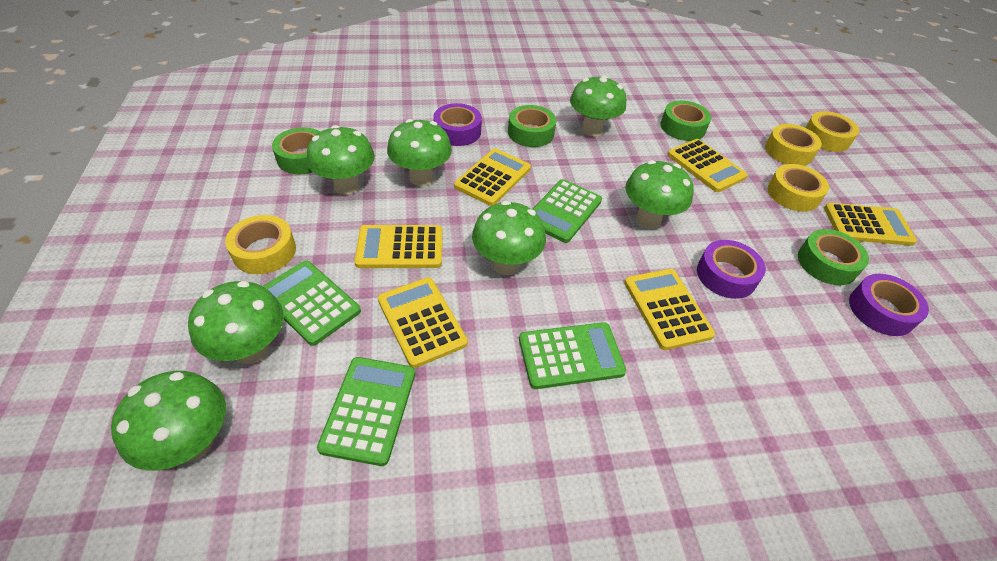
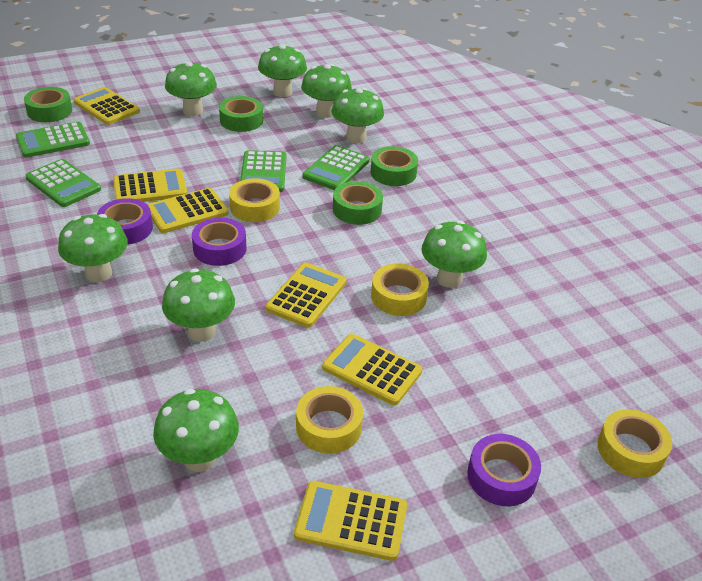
green mushroom: [111,371,226,471] [188,281,284,364] [307,125,375,195] [387,119,452,186] [472,201,546,275] [570,75,626,136] [625,160,694,228] = 7 -> [58,214,128,282] [153,389,239,472] [162,268,235,342] [165,61,217,116] [258,44,307,97] [301,64,352,118] [331,88,384,144] [421,221,487,288] = 8

